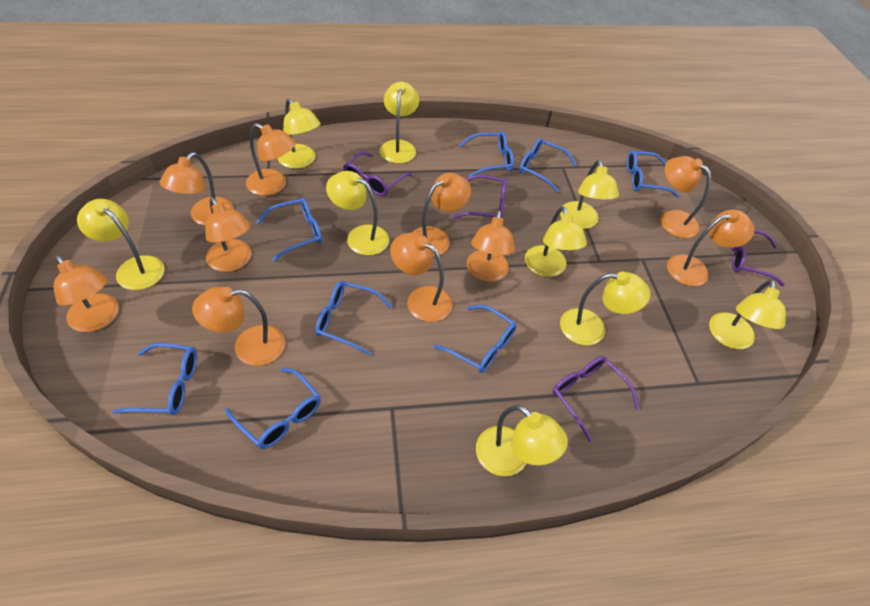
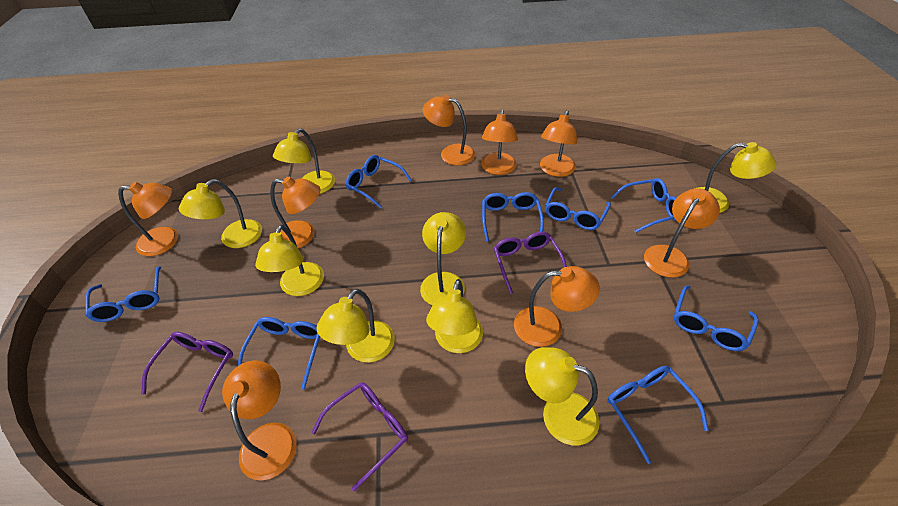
orange lamp: [54,255,119,332] [160,152,234,226] [192,287,285,366] [206,197,251,272] [246,123,296,196] [390,232,453,322] [413,173,471,257] [467,210,515,282] [660,156,711,238] [667,210,754,286] = 10 -> [118,182,178,256] [222,360,297,480] [270,177,320,248] [423,95,475,165] [481,109,518,175] [514,266,600,347] [540,111,577,177] [644,188,720,278] = 8
purple glasses: [343,151,412,196] [453,175,507,219] [552,356,640,442] [730,230,785,286] = 4 -> [141,332,233,412] [311,382,408,491] [494,231,567,294] = 3
yellow lamp: [77,199,164,290] [277,98,321,169] [326,171,389,255] [380,82,419,163] [476,405,568,476] [525,206,587,277] [560,160,619,229] [560,272,651,346] [709,280,786,349] = 9 -> [179,179,262,248] [255,225,324,296] [273,128,335,194] [317,289,395,362] [420,212,466,306] [426,279,483,353] [525,347,599,445] [694,142,777,213] = 8

